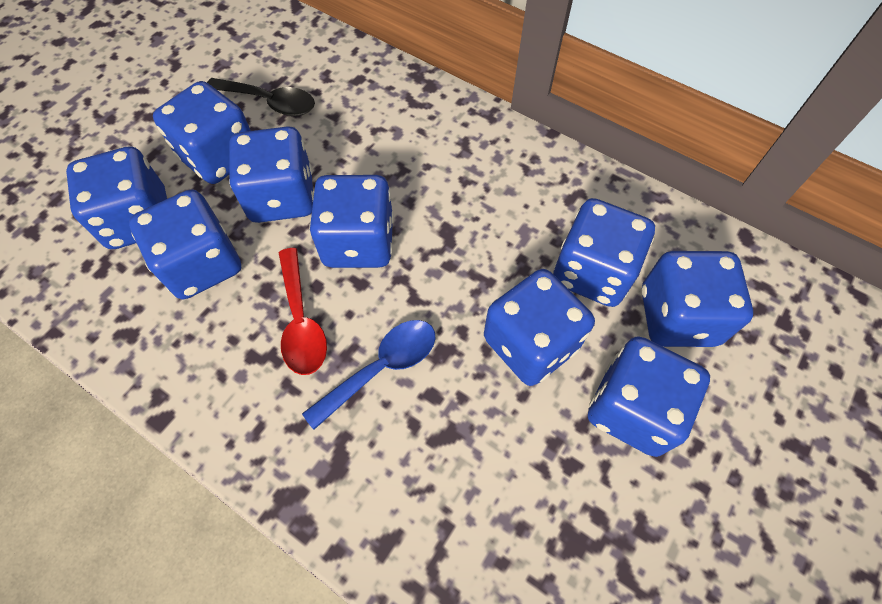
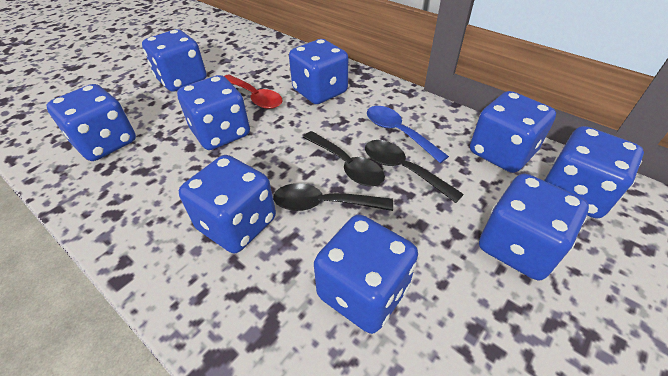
black spoon: [207,78,315,116] = 1 -> [273,183,393,211] [303,131,385,187] [365,140,464,203] = 3

